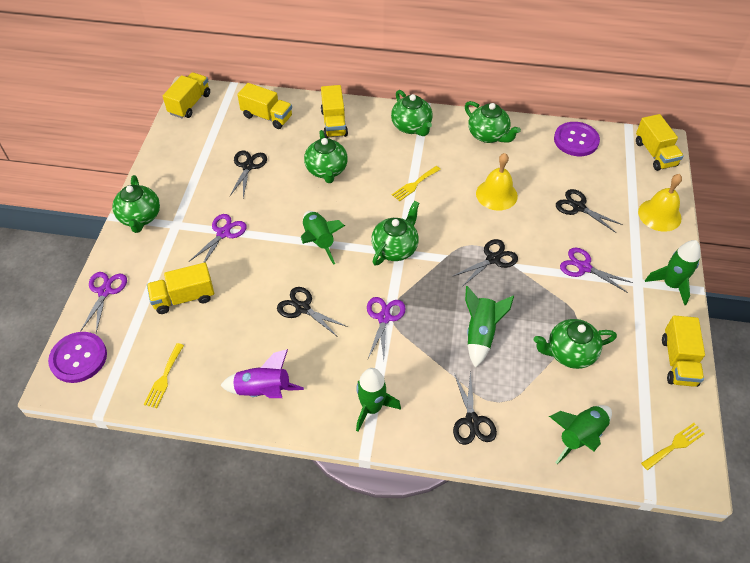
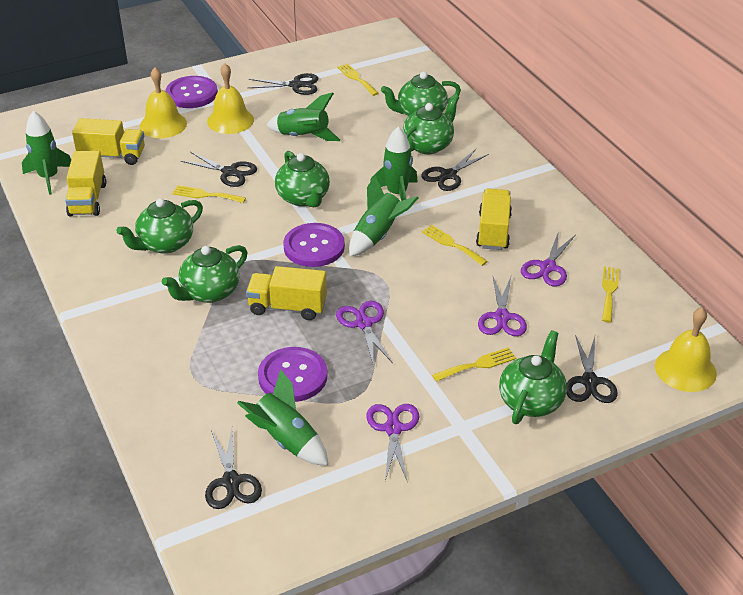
purple button: [48,332,107,383] [554,122,600,156] = 2 -> [165,76,218,108] [258,347,328,402] [283,223,345,267] = 3
purple rocket: [220,349,304,398] = 1 -> none = 0
yellow bell: [476,153,518,211] [638,174,682,232] = 2 -> [140,68,187,138] [207,63,254,134] [655,307,717,392] = 3
yellow fork: [144,343,184,408] [392,166,441,201] [641,423,705,470] = 3 -> [172,185,246,203] [337,64,379,96] [422,225,488,266] [432,348,516,382] [602,267,619,322] = 5
yellow truck: [147,263,214,314] [163,72,210,118] [237,83,292,129] [321,85,348,138] [636,114,684,171] [662,315,705,387] = 6 -> [65,151,106,216] [72,118,145,165] [246,266,327,320] [476,188,512,250] = 4

